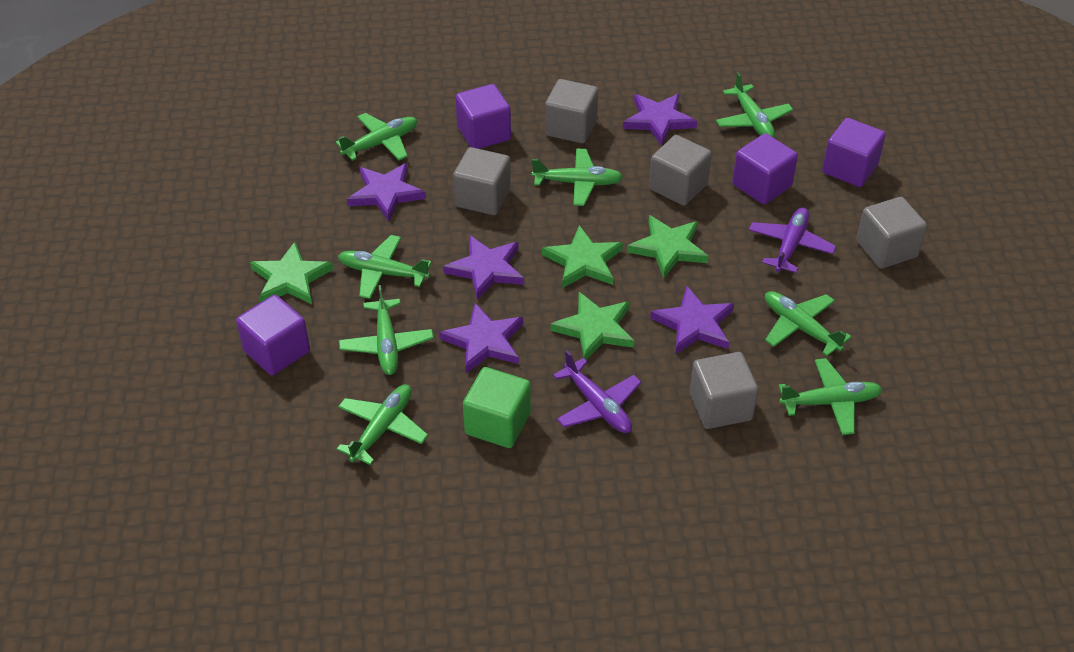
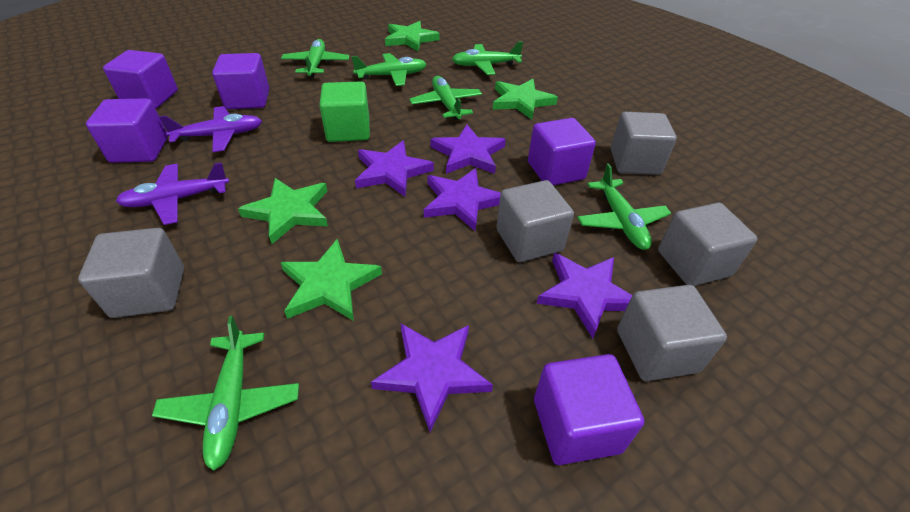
green plane: [336,113,417,161] [337,384,428,465] [338,235,432,299] [339,285,434,375] [532,149,623,206] [716,72,793,138] [765,291,852,356] [779,358,882,435] = 8 -> [152,316,299,471] [281,39,350,77] [351,53,427,86] [410,76,482,120] [452,41,523,75] [577,163,671,250] = 6
purple cube: [236,295,310,375] [456,84,511,149] [732,133,798,204] [822,118,886,187] = 4 -> [86,99,168,163] [103,50,178,108] [212,53,269,109] [528,118,596,185] [534,354,644,465] = 5

